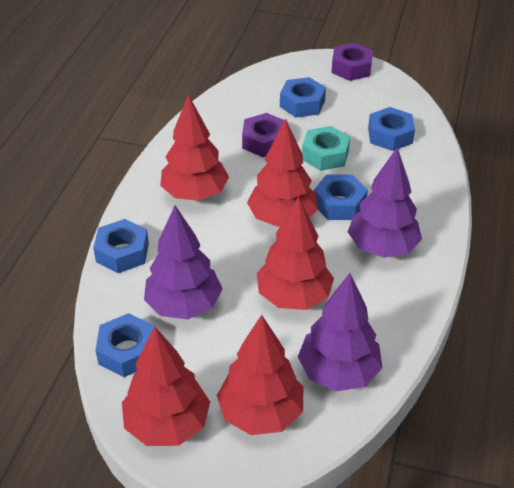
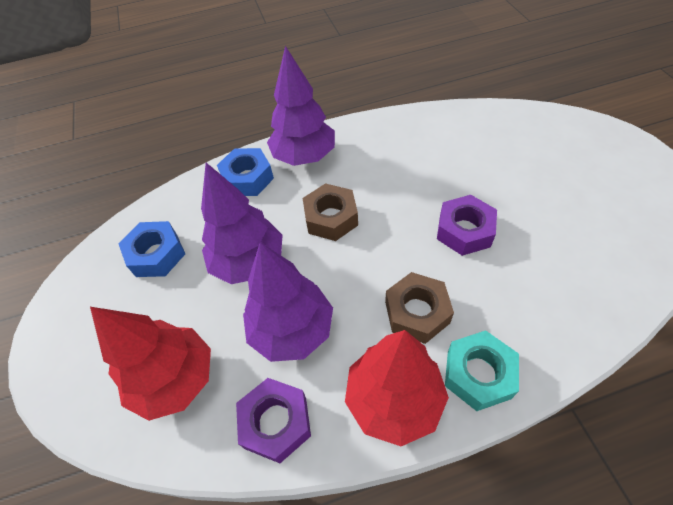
blue nut: [93,219,149,273] [95,313,154,377] [280,77,326,117] [314,174,368,220] [368,107,415,151] = 5 -> [119,221,185,277] [217,148,274,196] = 2
brown nut: none = 0 -> [303,183,358,241] [385,272,454,344] = 2
red tree: [122,326,210,446] [160,94,229,201] [217,315,303,435] [247,119,318,227] [257,197,334,310] = 5 -> [90,307,211,421] [345,330,449,446] = 2

